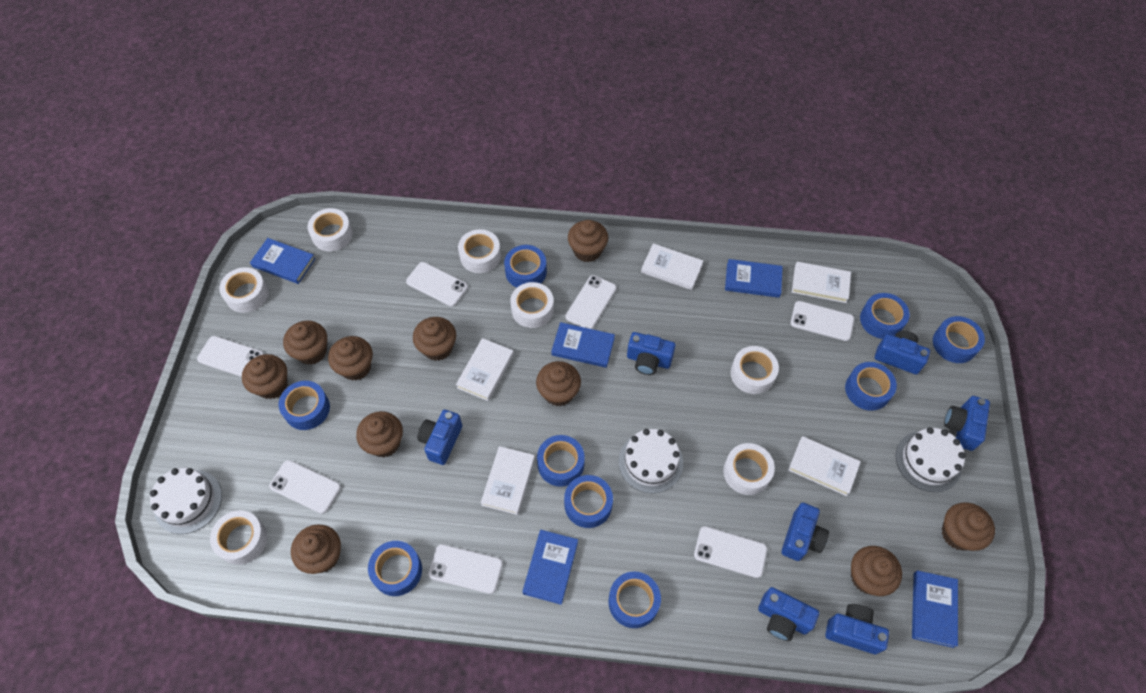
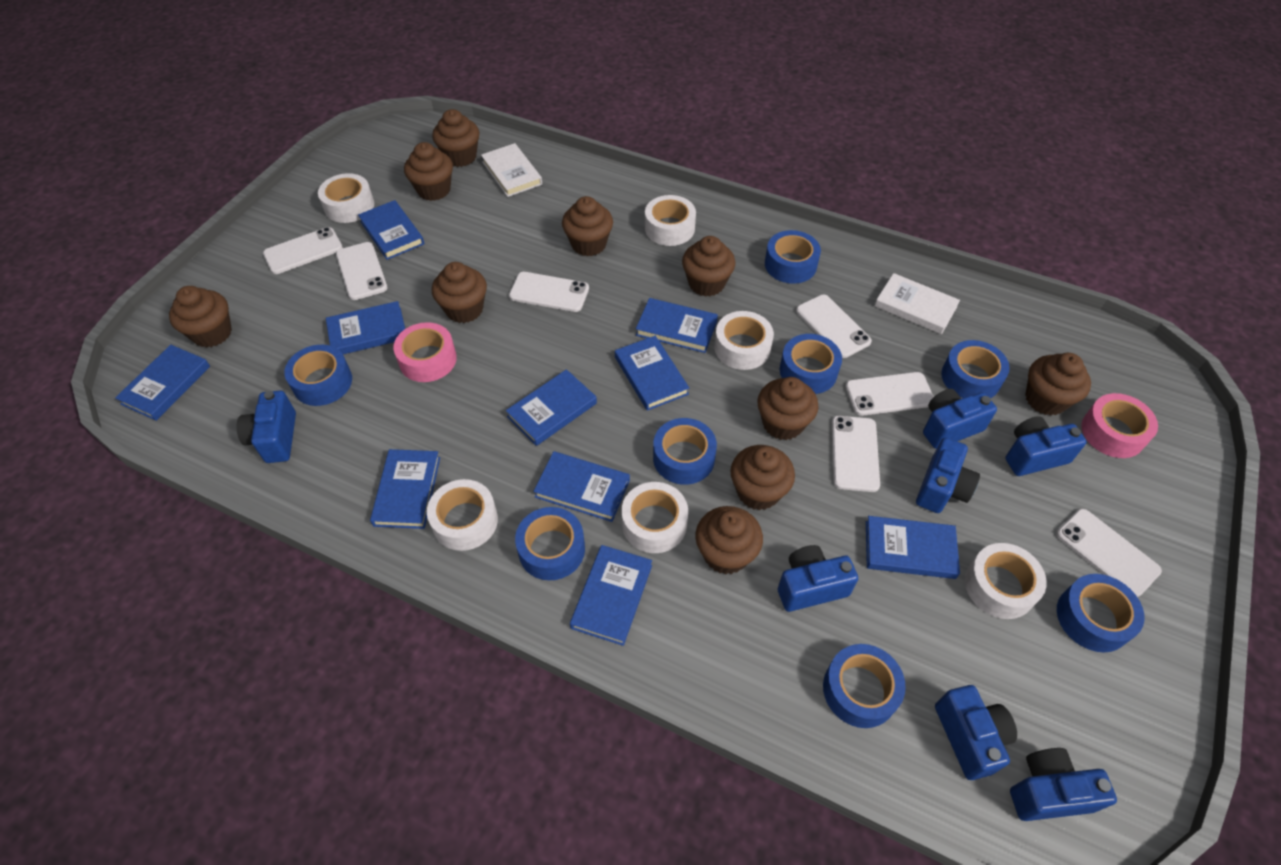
blue book: [250,238,315,284] [522,530,578,605] [551,322,615,368] [725,259,783,298] [912,571,958,648] = 5 -> [115,345,210,421] [326,301,405,354] [358,200,424,260] [370,449,440,529] [506,369,597,446] [533,451,630,522] [570,545,652,646] [615,336,689,411] [636,298,718,353] [866,516,960,579] = 10
blue tape: [278,381,330,430] [368,541,422,596] [504,245,547,288] [537,435,585,487] [564,475,613,528] [608,571,661,628] [845,362,897,411] [860,293,910,339] [933,316,985,363] = 9 -> [284,345,352,406] [515,507,585,580] [653,418,717,485] [765,230,821,284] [780,334,842,394] [823,644,906,728] [941,340,1010,398] [1057,574,1145,653] = 8
pink tape: none = 0 -> [393,322,457,382] [1081,393,1158,458] = 2
white book: [456,338,514,401] [481,446,535,515] [641,243,703,290] [788,436,861,496] [792,262,851,303] = 5 -> [481,143,542,197] [875,273,960,334] = 2
white cake: [150,468,222,534] [619,429,683,493] [896,427,966,492] = 3 -> none = 0
white tape: [210,510,267,565] [219,267,269,313] [308,208,353,251] [458,229,501,273] [510,282,554,328] [723,443,775,495] [731,346,779,394] = 7 -> [318,173,374,223] [427,479,498,551] [621,482,688,553] [645,195,696,246] [714,311,774,370] [965,543,1047,619] = 6

